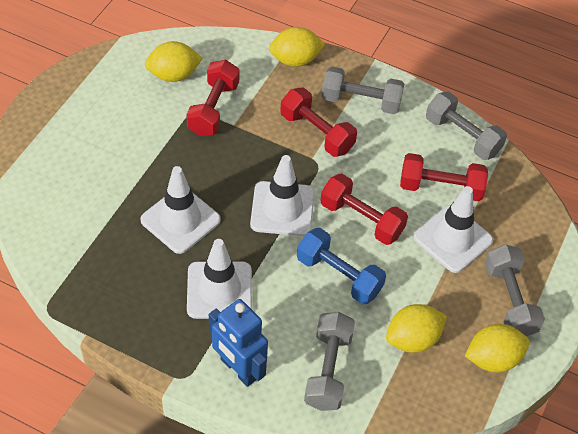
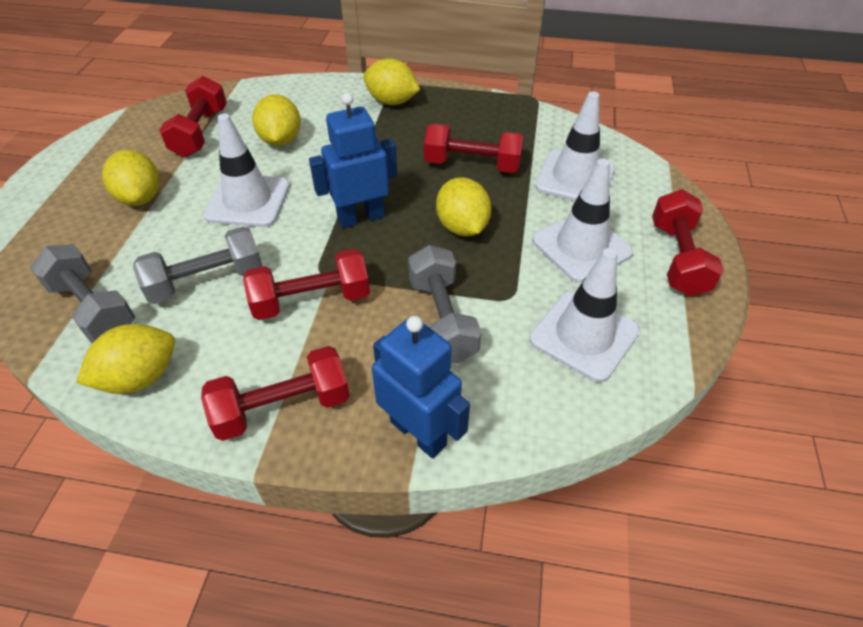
blue dumbbell: [297,228,386,304] = 1 -> none = 0
blue robot: [209,299,268,387] = 1 -> [309,93,397,228] [372,316,470,458] = 2
grey dumbbell: [304,312,355,411] [321,67,404,114] [426,92,507,160] [485,244,545,336] = 4 -> [30,244,135,343] [133,227,263,304] [408,245,481,363] = 3
red dumbbell: [186,60,239,136] [280,87,357,157] [321,174,408,245] [400,153,488,201] = 4 -> [159,76,227,157] [201,346,350,441] [243,249,370,320] [424,123,523,173] [652,190,724,296] = 5
yellow lemon: [145,41,203,82] [269,27,325,67] [386,304,447,353] [465,324,530,372] = 4 -> [76,324,175,394] [102,150,160,206] [252,94,301,146] [363,58,420,105] [436,177,491,236] = 5

